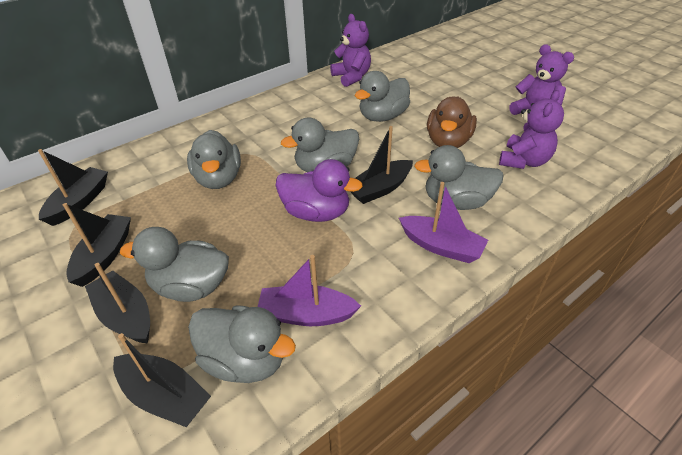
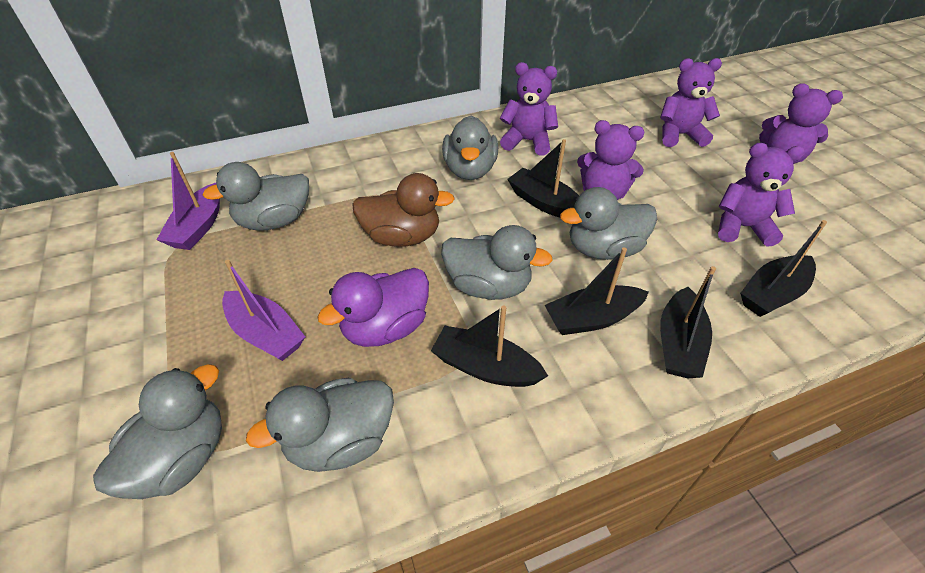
purple teddy bear: [330,14,371,87] [499,90,564,169] [509,44,574,115] = 3 -> [500,62,558,156] [577,120,645,200] [660,58,722,147] [718,143,805,247] [759,84,843,164] = 5

